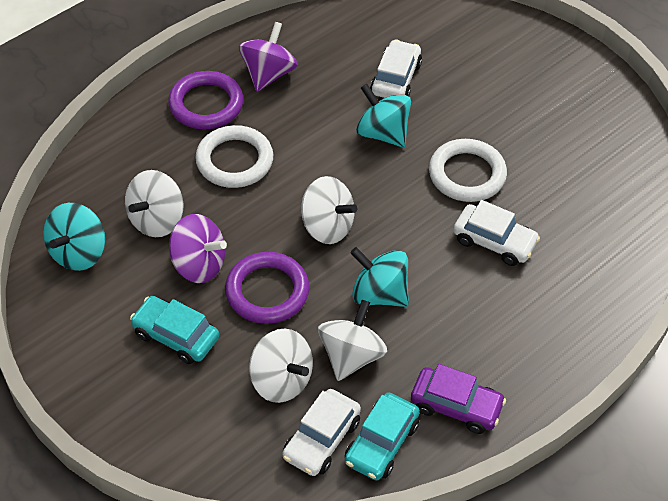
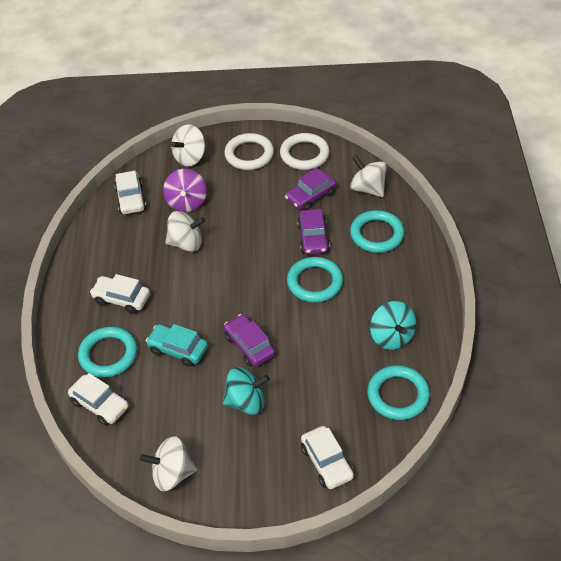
purple car: [411,364,506,434] = 1 -> [224,314,275,367] [285,168,336,210] [297,209,330,255] = 3
purple ring: [168,71,244,129] [225,252,309,324] = 2 -> none = 0
purple spinning top: [169,214,227,283] [239,22,298,92] = 2 -> [163,169,207,212] = 1
turquoise car: [130,296,219,364] [345,392,420,480] = 2 -> [146,324,208,367] = 1
turquoise ring: none = 0 -> [78,327,137,377] [287,257,343,303] [350,210,404,253] [367,365,430,420] = 4
turquoise spinning top: [43,203,105,271] [350,247,409,307] [356,84,411,148] = 3 -> [223,367,270,415] [370,301,416,350] = 2
white car: [283,389,361,476] [370,39,422,98] [453,200,540,266] = 3 -> [68,373,129,426] [90,274,150,314] [114,171,146,214] [301,426,354,489] = 4

